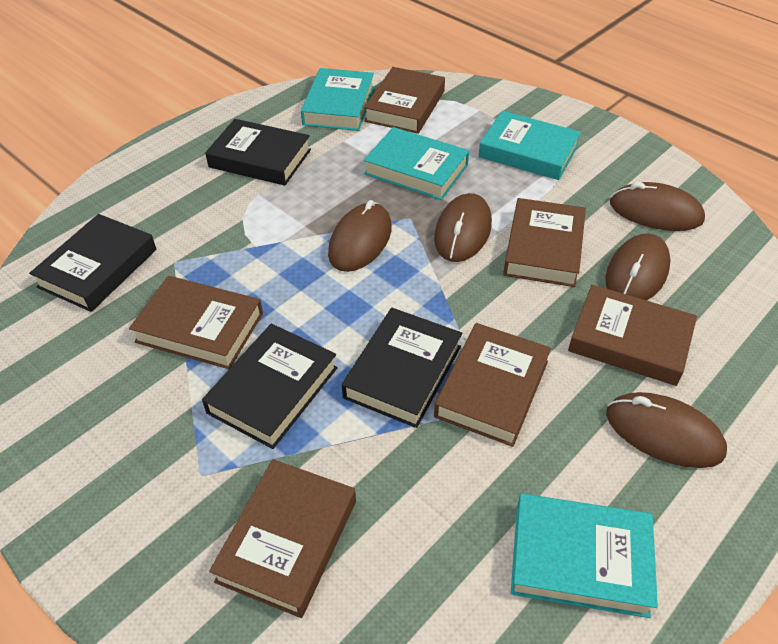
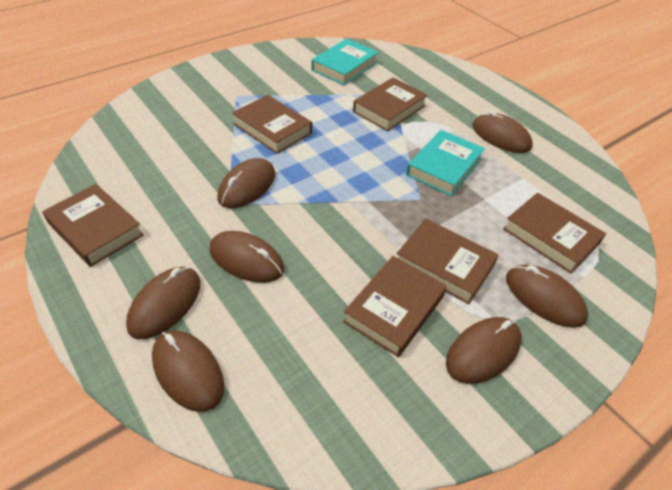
black book: [29,214,156,312] [202,323,338,449] [205,119,311,185] [342,308,462,428] = 4 -> none = 0
brown mouse: [328,200,392,272] [434,193,492,262] [605,233,671,301] [606,392,727,468] [610,182,705,231] = 5 -> [126,267,200,339] [152,331,224,412] [210,231,284,283] [217,158,275,208] [446,317,522,384] [472,111,533,153] [506,264,588,328] = 7
turquoise book: [301,68,374,131] [364,127,469,200] [478,111,581,180] [511,493,658,618] = 4 -> [312,39,379,85] [406,130,485,196] = 2

